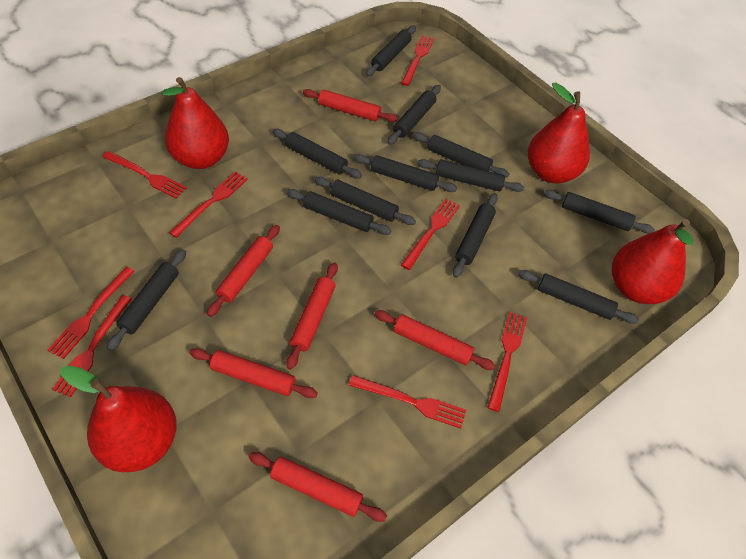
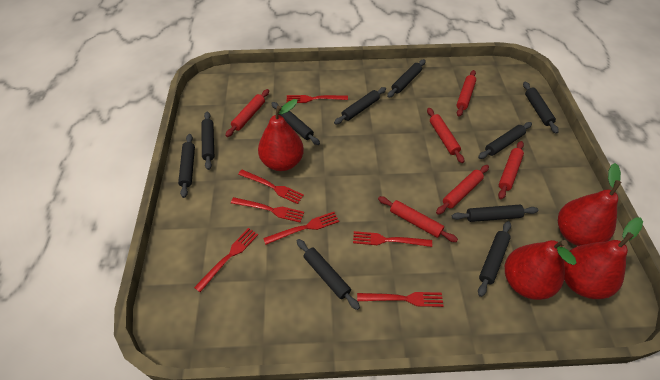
black rolling pin: [107,249,186,351] [272,129,362,178] [287,189,392,235] [314,177,416,225] [353,154,457,192] [366,26,416,77] [388,85,441,145] [412,132,510,178] [417,159,524,192] [453,193,498,278] [518,270,639,324] [544,190,655,234] = 12 -> [178,134,195,198] [201,111,214,170] [271,102,320,145] [297,239,360,310] [334,87,386,125] [387,59,426,98] [452,205,538,222] [478,122,532,159] [478,221,511,297] [523,82,559,134] = 10
red fork: [48,267,135,359] [52,295,132,397] [103,151,187,199] [169,171,248,238] [349,375,466,429] [401,36,434,86] [401,199,460,270] [487,312,527,412] = 8 -> [194,228,258,292] [231,197,304,223] [238,170,304,204] [263,212,339,245] [286,95,348,103] [353,231,432,247] [357,292,443,307] = 7

